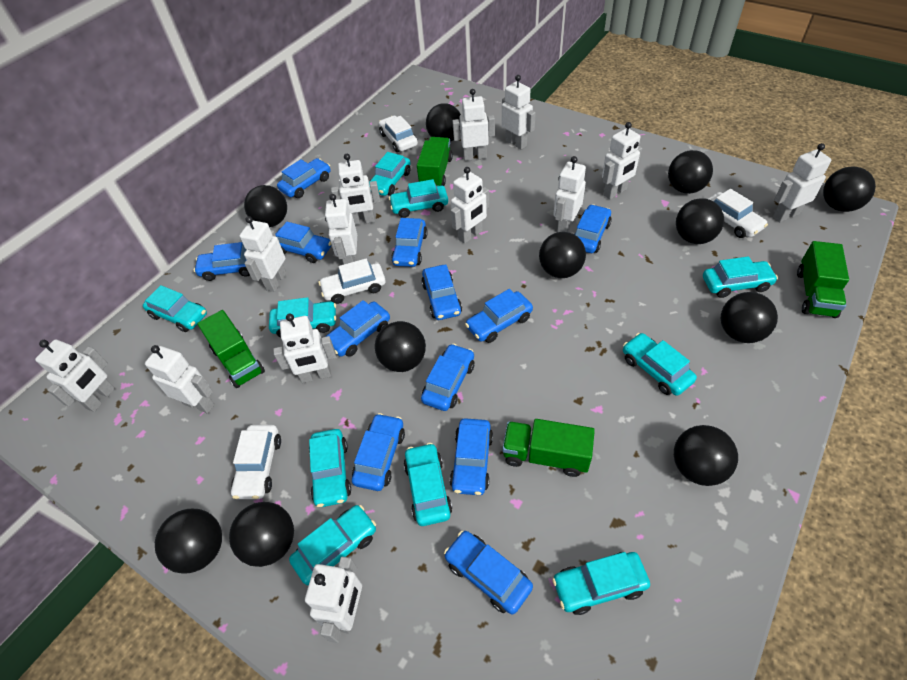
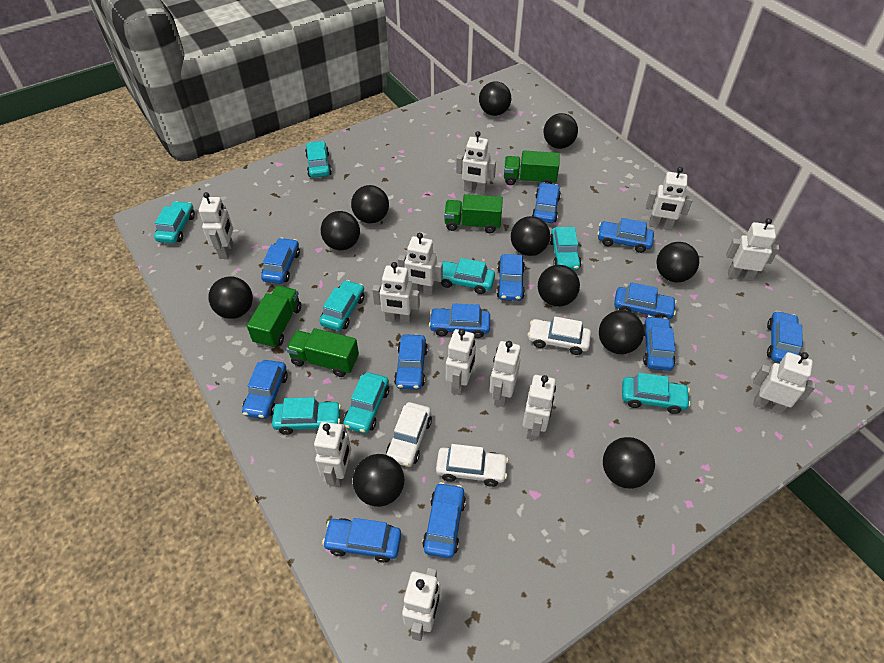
turquoise car: [143,285,207,332] [269,297,336,338] [289,505,376,585] [309,429,351,507] [369,152,411,196] [389,179,448,218] [404,443,452,526] [552,552,650,615] [623,333,697,396] [703,256,778,298] = 10 -> [154,201,195,243] [272,397,341,435] [305,141,332,178] [319,280,364,331] [343,372,389,433] [441,258,495,294] [550,227,581,271] [622,373,691,414] = 8
white car: [231,425,281,499] [319,259,386,304] [379,115,418,152] [708,189,768,238] = 4 -> [386,402,432,467] [436,444,508,487] [528,317,591,355] = 3
white robot: [35,339,115,412] [145,345,214,414] [239,216,287,292] [273,314,336,383] [305,557,362,643] [325,194,357,264] [331,154,380,225] [451,167,489,244] [452,89,495,161] [502,75,536,150] [553,156,586,232] [602,122,642,200] [773,143,831,222] = 13 -> [199,192,233,259] [314,422,351,487] [372,262,420,324] [398,233,443,296] [402,567,440,641] [446,329,476,395] [456,131,496,194] [490,341,521,407] [523,375,556,441] [646,167,693,230] [726,218,779,281] [753,352,816,415] = 12

